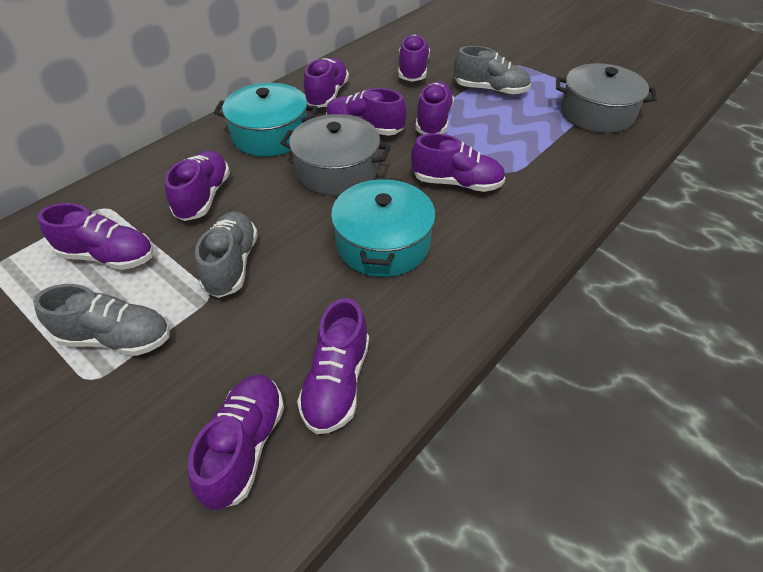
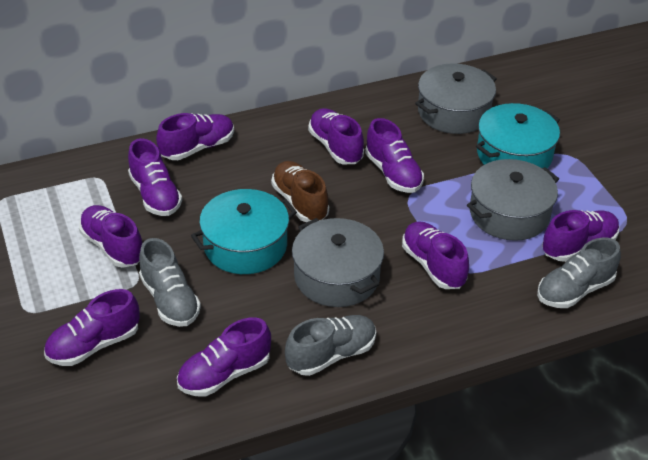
brown shoe: none = 0 -> [271,161,329,222] = 1
grey pot: [280,114,391,196] [556,63,657,133] = 2 -> [292,218,384,307] [415,63,497,134] [467,159,559,241] = 3

